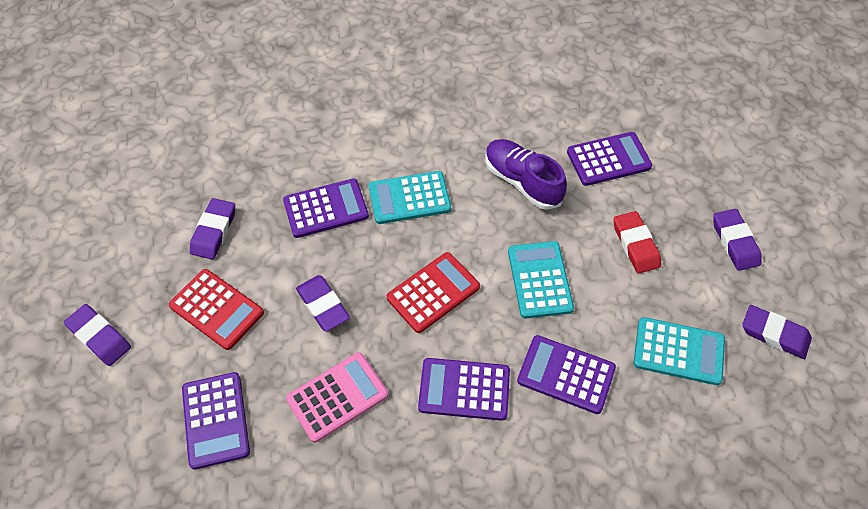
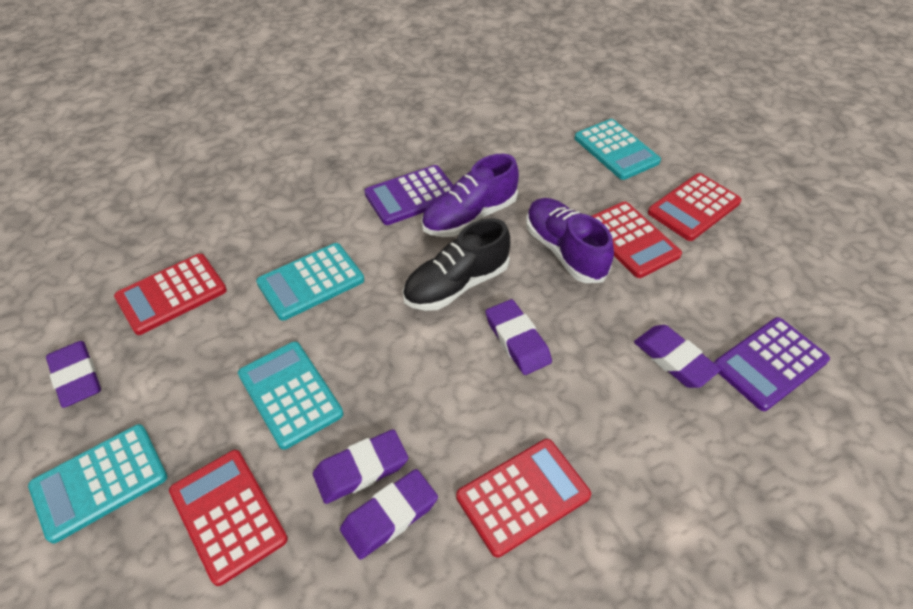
black shoe: none = 0 -> [402,218,510,311] = 1
pink calculator: [286,352,388,443] = 1 -> none = 0
purple calculator: [182,372,250,470] [283,178,369,238] [418,358,510,421] [517,335,616,414] [567,132,652,186] = 5 -> [364,165,454,225] [714,317,830,411] = 2
purple shoe: [485,139,567,210] = 1 -> [421,154,519,237] [526,198,614,283] = 2
red calculator: [169,269,264,350] [387,252,480,333] = 2 -> [114,254,227,335] [169,450,288,586] [456,439,591,558] [592,202,682,278] [648,173,742,241] = 5
red eraser: [614,211,661,273] = 1 -> none = 0
turquoise calculator: [369,171,451,224] [508,241,574,319] [634,317,725,385] = 3 -> [28,424,167,543] [238,342,344,450] [256,243,364,321] [575,119,661,180] = 4

